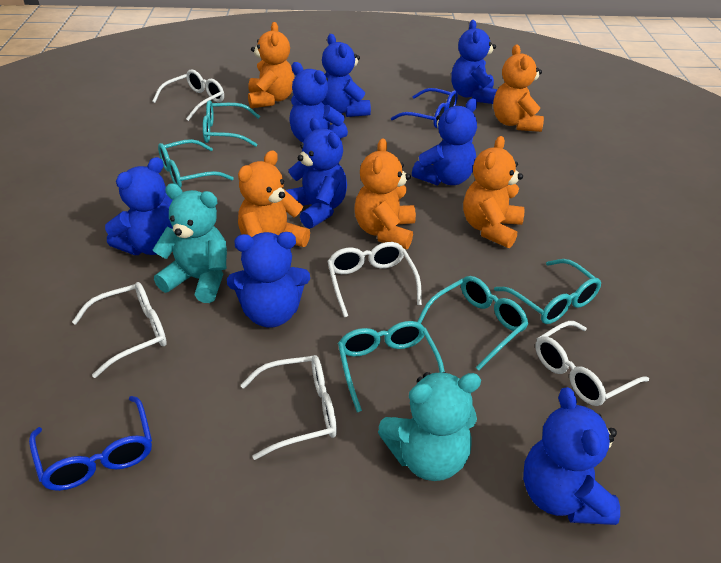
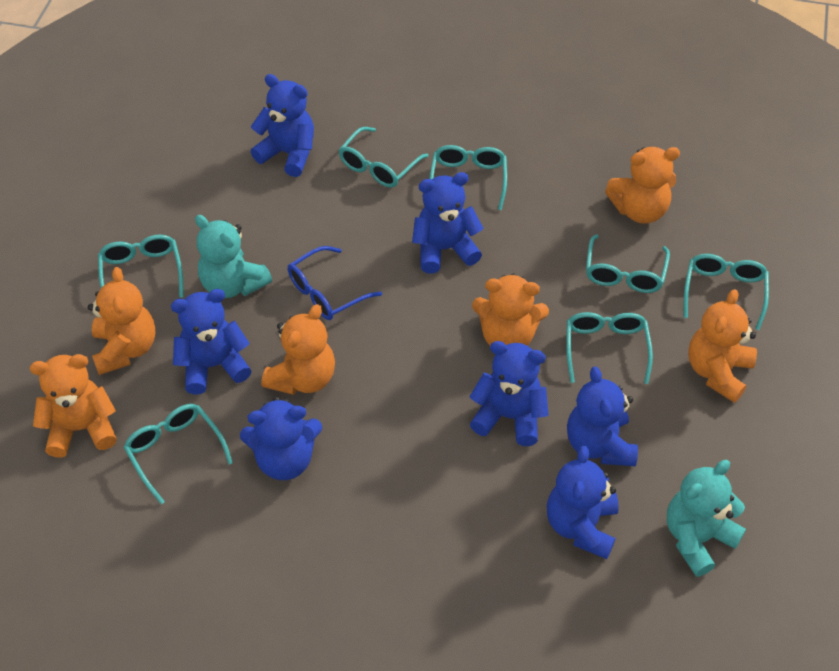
blue glasses: [29,396,152,491] [391,88,458,128] = 2 -> [288,246,382,320] = 1
blue teddy bear: [105,157,173,255] [227,232,310,328] [286,118,347,229] [289,62,348,143] [322,34,371,117] [412,98,477,186] [451,20,497,104] [523,387,620,525] = 8 -> [171,289,252,395] [240,397,322,480] [251,74,314,177] [412,172,484,274] [469,341,549,446] [547,446,619,559] [567,367,638,466] = 7
orange teddy bear: [238,150,310,247] [248,22,295,108] [355,138,416,249] [463,136,524,248] [493,45,544,132] = 5 -> [30,354,117,458] [88,267,155,375] [262,304,335,395] [472,273,549,346] [605,147,680,224] [688,289,757,403] = 6
turquoise glasses: [158,139,234,188] [203,100,260,147] [338,321,445,412] [417,276,529,370] [494,259,601,324] = 5 -> [98,235,184,297] [124,404,233,504] [339,127,429,188] [430,145,507,210] [566,312,653,384] [586,234,670,293] [684,254,769,330] = 7
white glasses: [72,282,167,378] [152,69,224,121] [240,355,337,460] [327,242,422,317] [535,321,649,406] = 5 -> none = 0

